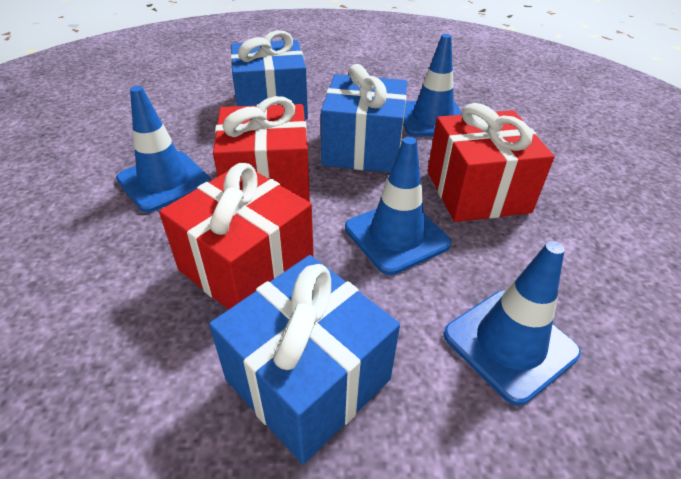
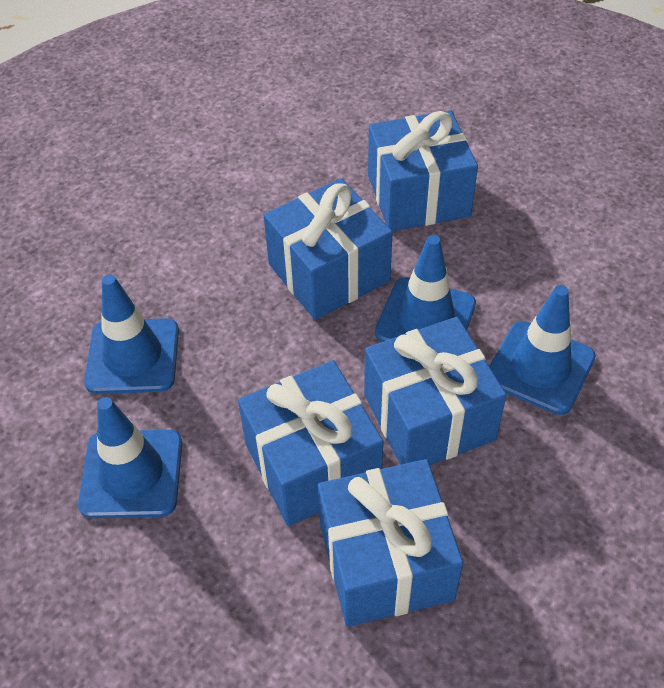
blue gift: [209,255,400,464] [231,30,308,120] [321,64,407,173] = 3 -> [238,360,383,526] [263,178,393,320] [318,459,463,627] [364,317,507,465] [368,110,478,231] = 5
red gift: [159,163,314,310] [213,96,310,202] [427,103,555,222] = 3 -> none = 0

